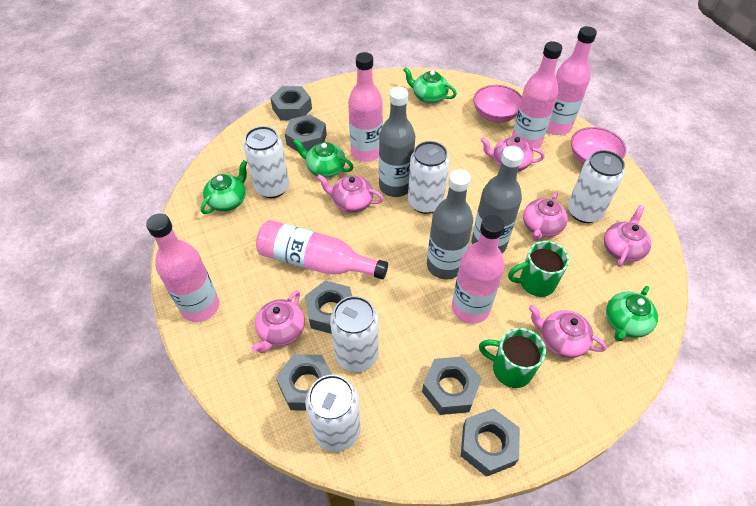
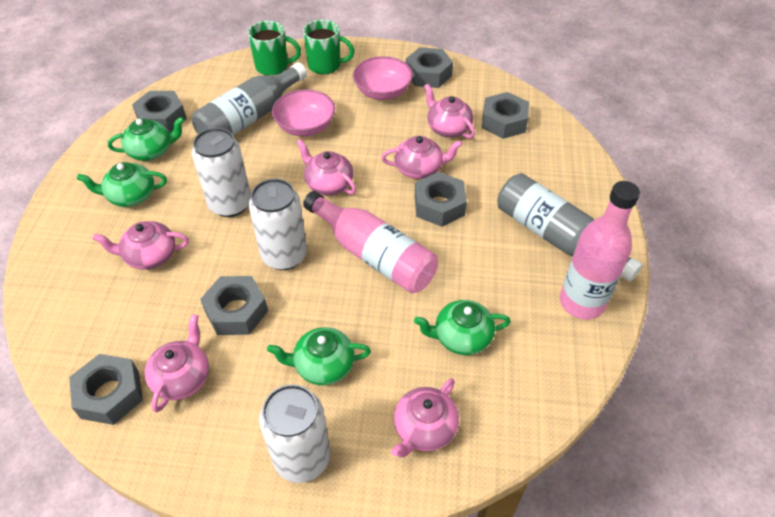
grey bottle: [379,87,415,197] [427,169,473,279] [472,146,524,253] = 3 -> [192,62,307,135] [497,173,643,282] = 2
pink bottle: [146,213,219,322] [256,220,388,279] [348,52,383,162] [452,215,505,324] [512,41,562,149] [547,26,597,135] = 6 -> [303,191,438,293] [560,181,640,319] = 2
white can: [243,126,289,198] [305,375,361,452] [330,296,379,372] [408,141,449,214] [568,150,625,223] = 5 -> [192,128,251,217] [249,179,307,270] [259,384,330,483] = 3

